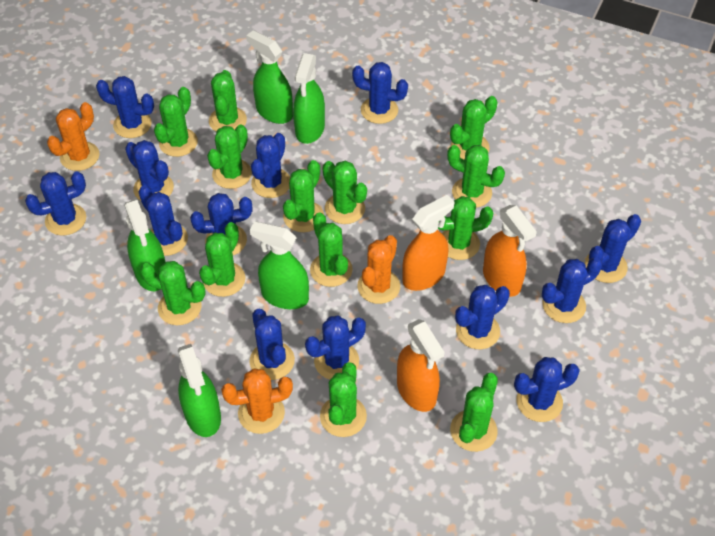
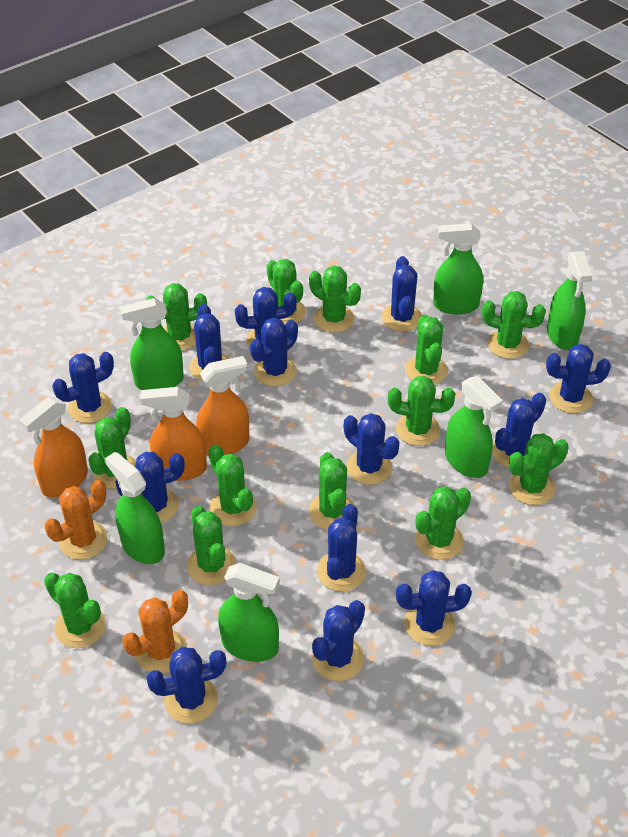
green spray bottle: [124,199,165,291] [178,344,221,437] [246,30,293,124] [250,221,309,309] [293,53,325,144] = 5 -> [105,452,165,564] [120,298,184,390] [218,563,280,662] [433,223,483,315] [445,376,503,478] [547,251,592,350] = 6
orange cactus: [47,102,99,171] [221,368,293,434] [357,235,400,304] = 3 -> [45,480,108,560] [123,590,188,673] = 2

